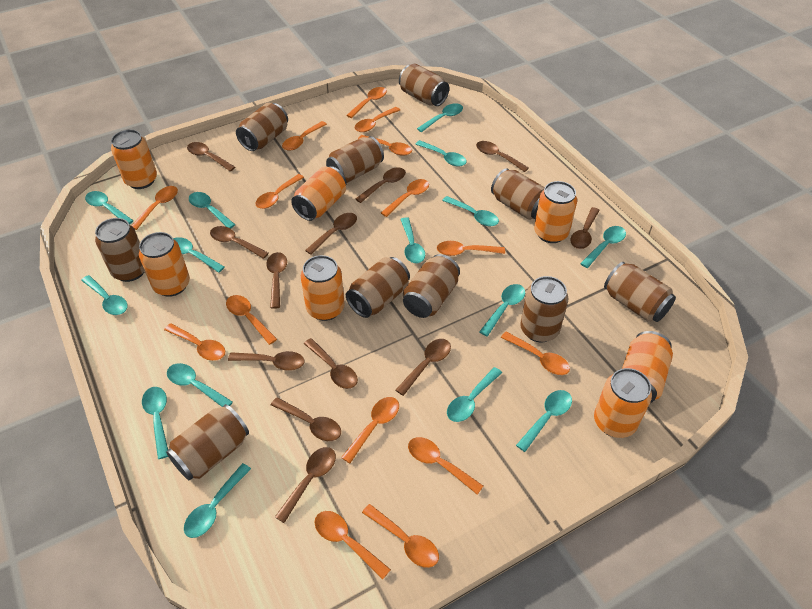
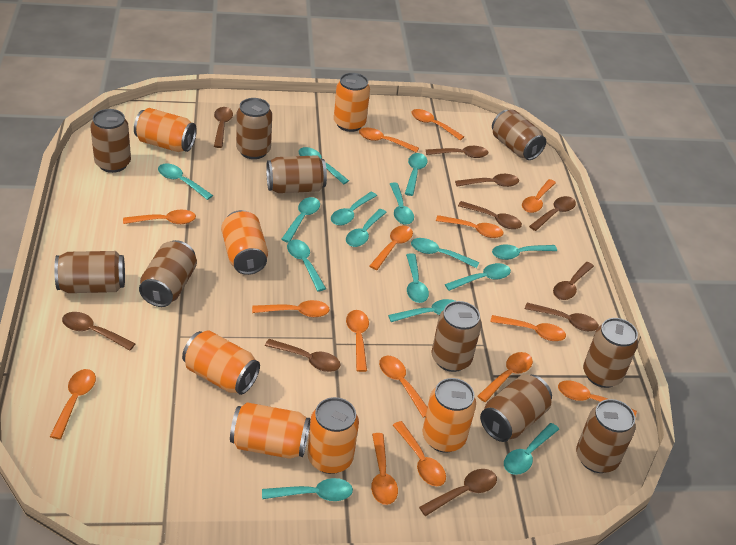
brown spoon: [187,142,235,171] [210,226,269,259] [228,351,304,371] [266,252,287,309] [271,397,341,441] [275,447,336,523] [304,338,358,389] [305,213,357,255] [356,167,406,203] [396,339,451,396] [476,141,529,172] [570,207,600,249] = 12 -> [62,312,136,351] [214,107,233,148] [265,339,341,372] [419,469,497,516] [426,146,488,158] [455,174,519,187] [458,201,522,229] [525,303,599,331] [529,196,576,231] [553,262,594,300] = 10

